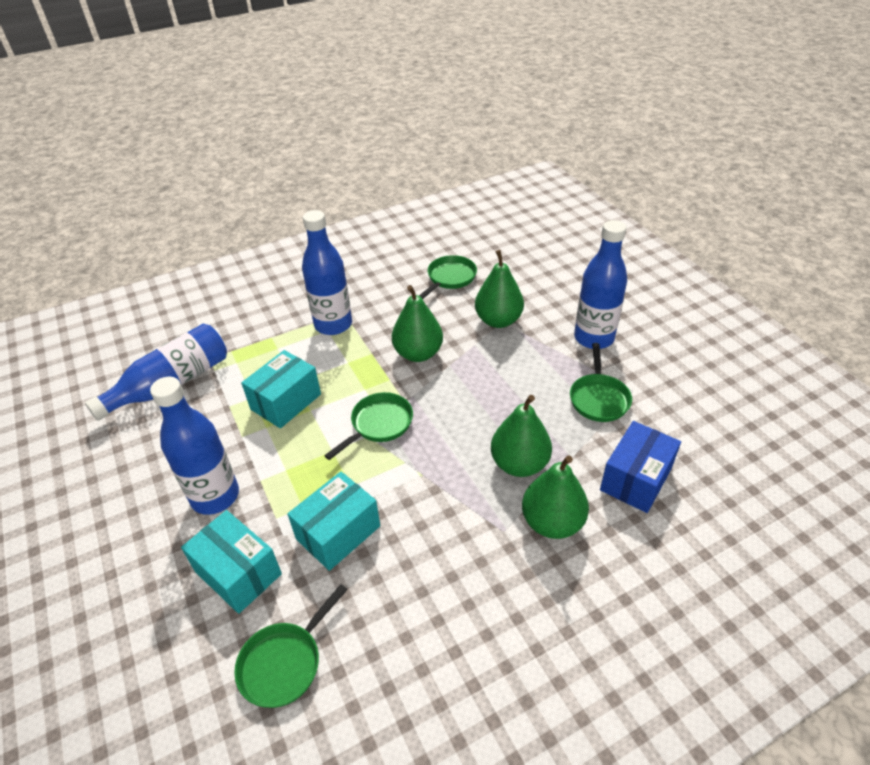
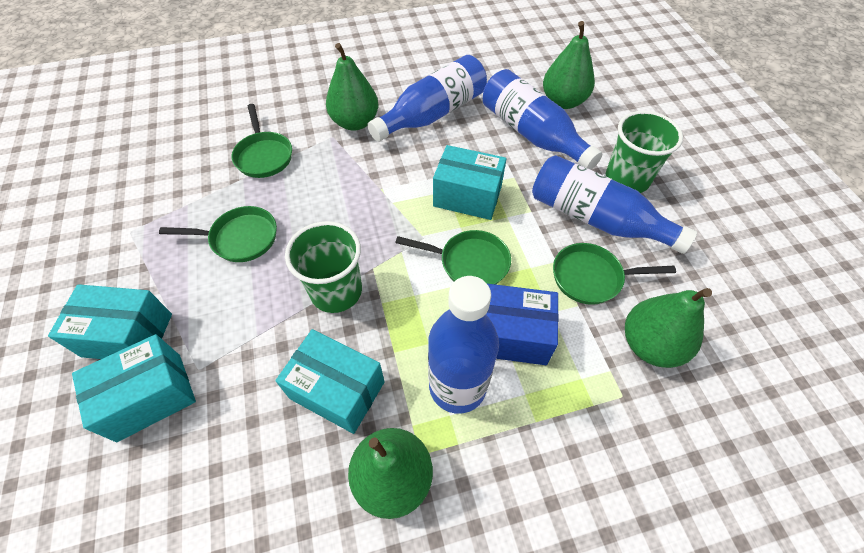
green cup: none = 0 -> [285,221,362,313] [606,111,683,193] = 2
turquoise box: [181,510,282,614] [241,350,321,428] [287,472,380,571] = 3 -> [48,284,172,359] [72,334,196,442] [275,329,385,434] [433,145,506,220] = 4

